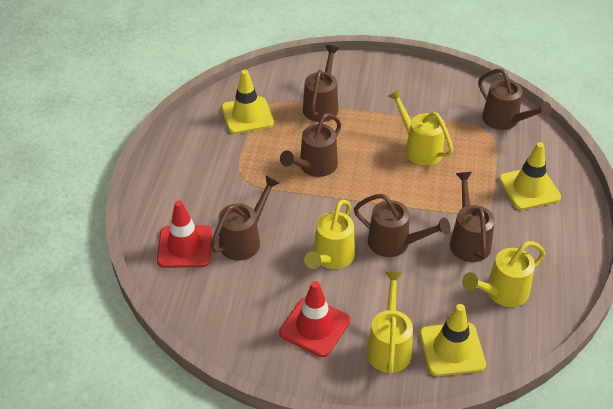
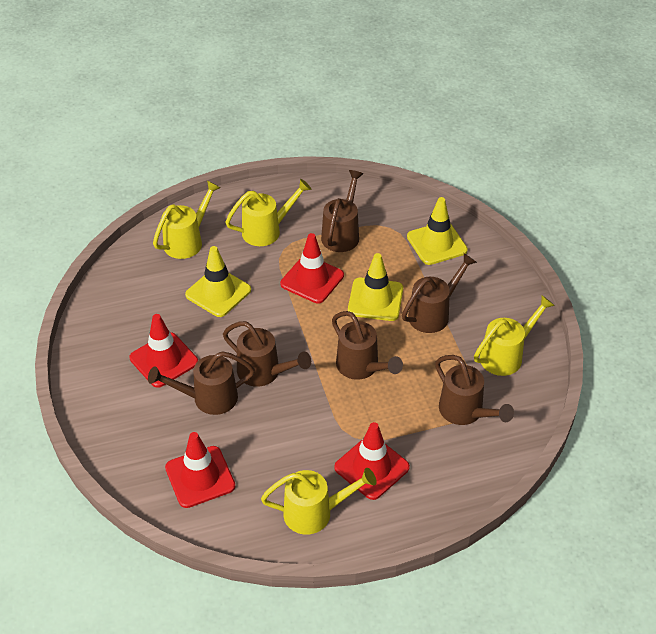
red traffic cone: [157,201,212,268] [279,281,350,357] = 2 -> [130,314,198,388] [165,432,235,508] [280,233,344,303] [334,422,410,500] = 4

